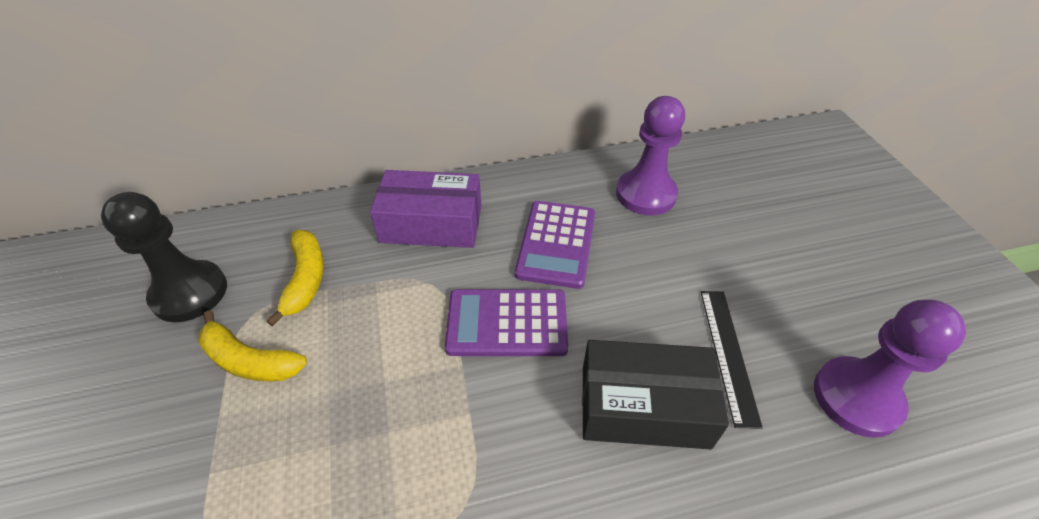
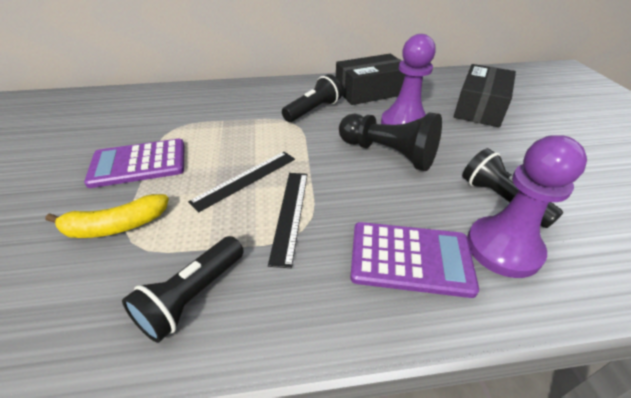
black box: [582,340,729,449] = 1 -> [336,54,405,105] [453,64,516,127] = 2
black flashlight: none = 0 -> [122,236,244,343] [282,74,342,122] [462,148,563,228] = 3
black ruler: [701,291,763,429] = 1 -> [188,152,295,212] [268,173,308,268] = 2
purple box: [370,170,481,248] = 1 -> none = 0
yellow banana: [198,310,307,382] [266,230,324,327] = 2 -> [45,194,169,238] = 1

